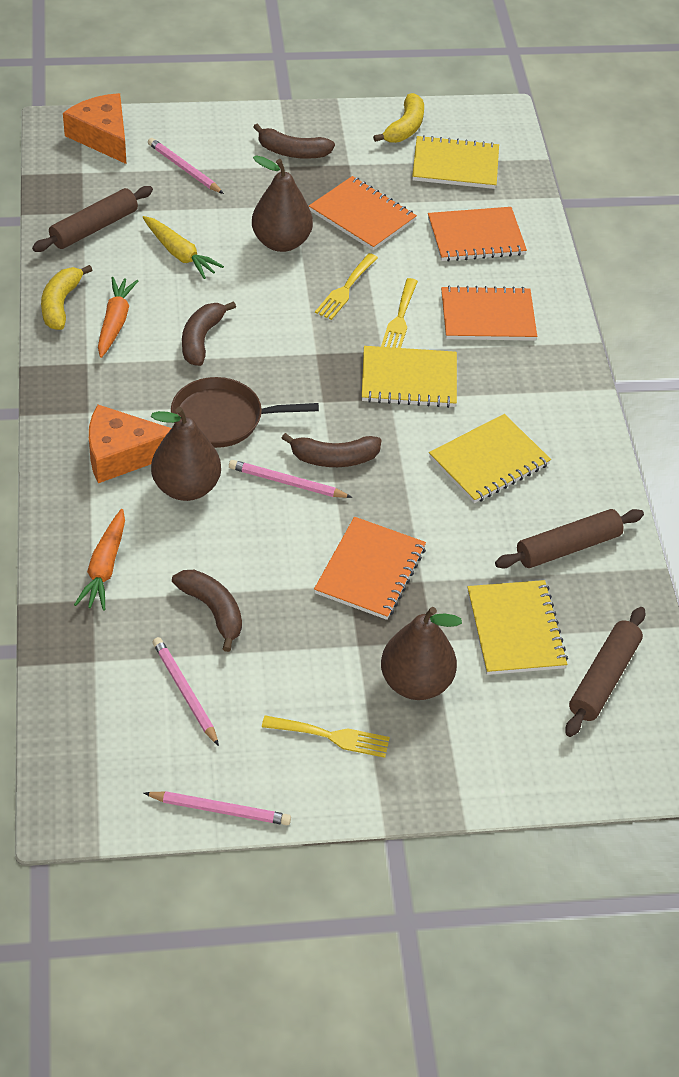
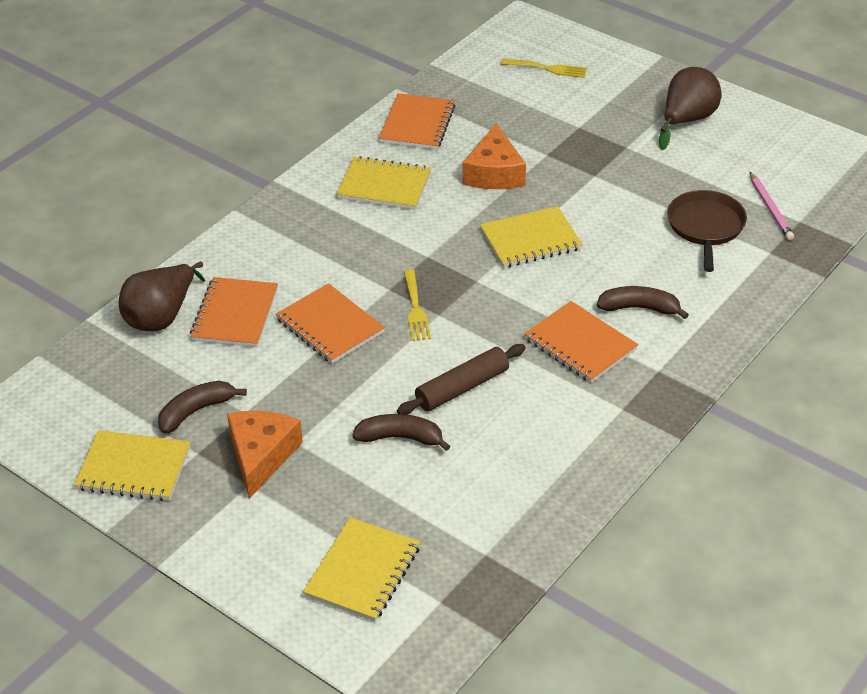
brown banana: [172,570,242,652] [182,301,236,366] [253,123,335,159] [282,433,382,467] = 4 -> [158,381,247,434] [352,414,450,451] [597,286,689,319] = 3
brown pear: [151,407,221,501] [252,155,313,252] [381,607,462,700] = 3 -> [119,262,205,331] [659,67,721,150] = 2
brown rolling pin: [32,186,153,252] [495,509,644,568] [565,607,645,737] = 3 -> [397,344,526,415] = 1
orange carrot: [74,509,125,611] [98,277,138,358] = 2 -> none = 0
pink pencil: [144,791,291,825] [148,138,224,194] [152,637,219,746] [229,460,352,498] = 4 -> [750,172,794,240] = 1
yellow banana: [41,265,92,330] [373,93,424,143] = 2 -> none = 0
yellow carrot: [142,216,224,279] = 1 -> none = 0
yellow fork: [262,715,390,758] [315,253,378,320] [381,278,418,348] = 3 -> [404,269,431,341] [501,59,587,78] = 2

